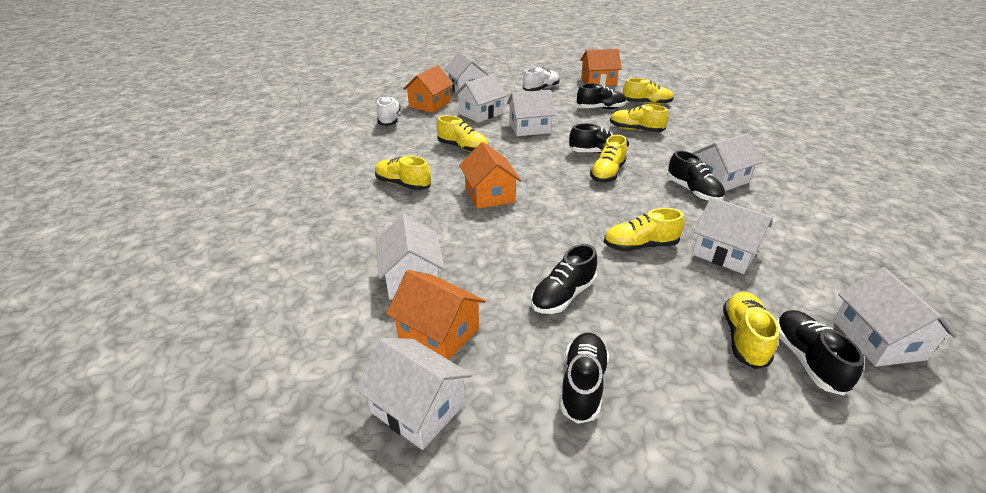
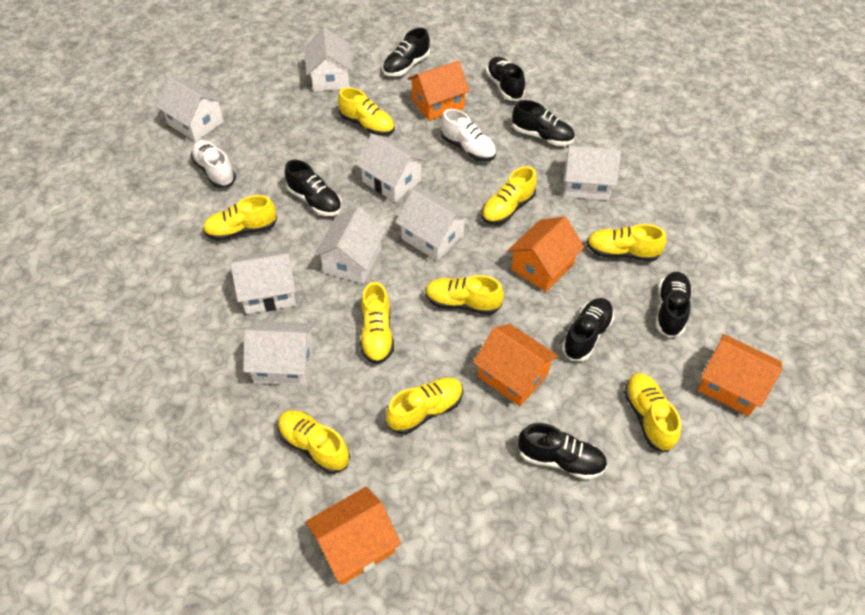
black shoe: [531,244,597,314] [560,333,609,424] [569,123,630,153] [577,83,627,109] [667,150,725,201] [777,310,864,396] = 6 -> [285,160,342,216] [383,28,430,76] [486,57,525,101] [512,100,574,146] [518,423,607,480] [562,298,614,361] [656,272,692,338] = 7
orange house: [386,270,486,360] [403,65,454,113] [459,142,522,209] [580,49,622,86] = 4 -> [305,487,401,585] [407,60,470,121] [473,324,558,406] [508,217,585,292] [698,334,782,416] = 5
yellow shoe: [375,156,431,190] [436,115,489,152] [590,135,627,182] [604,208,685,251] [610,104,668,132] [623,78,674,105] [723,292,779,369] = 7 -> [203,195,277,241] [278,410,350,474] [338,87,395,136] [360,282,394,364] [386,377,463,434] [425,275,504,315] [482,166,537,225] [586,224,667,262] [624,373,681,452] = 9

